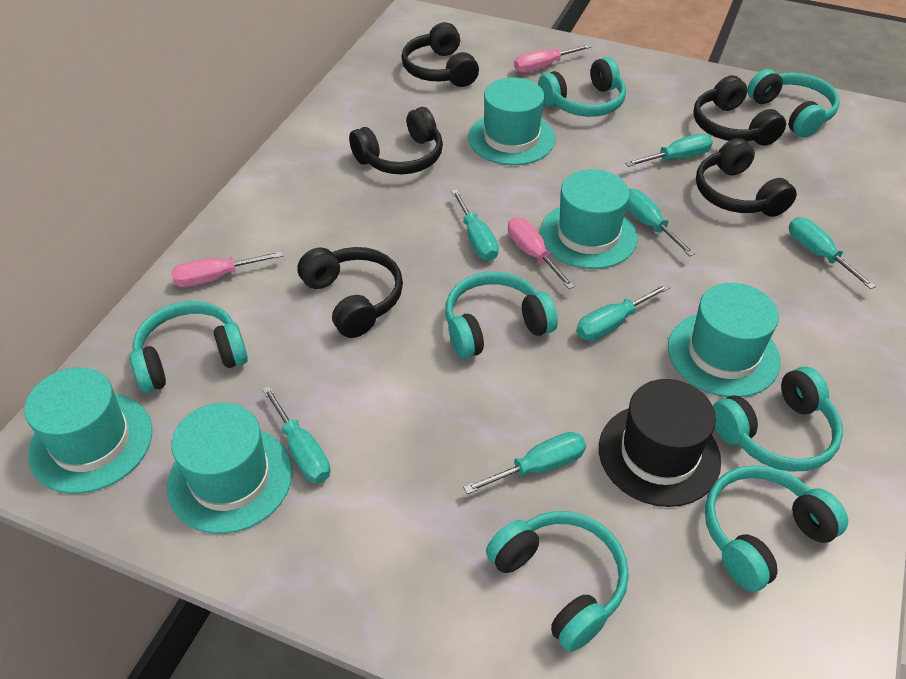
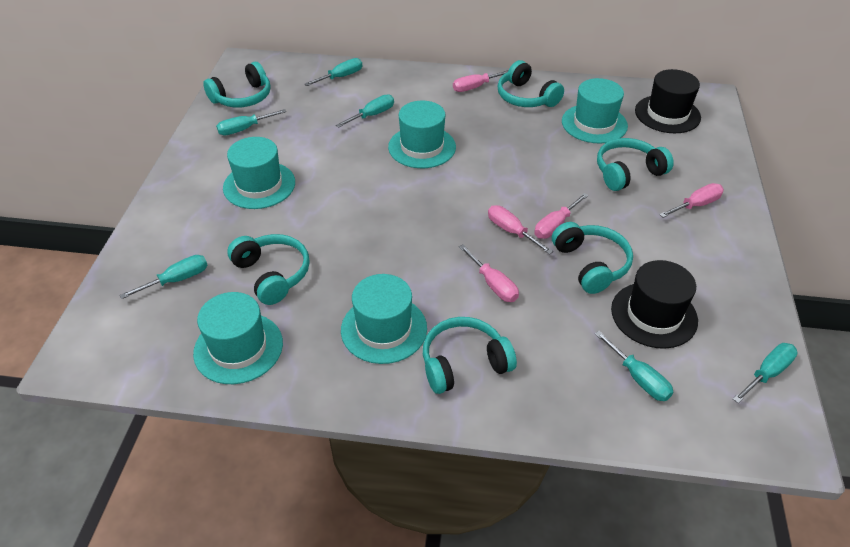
black hat: [599,379,721,507] = 1 -> [611,260,698,349] [635,69,701,133] = 2
black headphones: [297,247,403,338] [349,107,443,175] [401,22,479,87] [693,75,786,146] [696,138,797,217] = 5 -> none = 0
pink screwdriver: [171,251,283,287] [508,217,575,289] [514,44,592,73] = 3 -> [453,70,509,92] [459,244,519,302] [488,205,553,254] [534,193,589,239] [659,183,724,218] = 5
turquoise headphones: [130,301,248,393] [445,272,558,359] [486,511,629,652] [538,57,626,117] [705,465,848,592] [713,366,843,472] [748,69,840,138] = 7 -> [203,62,271,107] [227,234,310,305] [423,317,517,394] [497,60,564,107] [552,222,633,294] [597,138,674,191] = 6
turquoise screwdriver: [262,386,330,483] [451,189,499,261] [463,432,586,494] [577,284,670,341] [625,134,713,167] [626,189,696,256] [789,217,876,289] = 7 -> [119,255,207,299] [216,109,286,135] [305,58,362,86] [336,94,394,128] [594,331,673,401] [733,343,798,403] = 6

